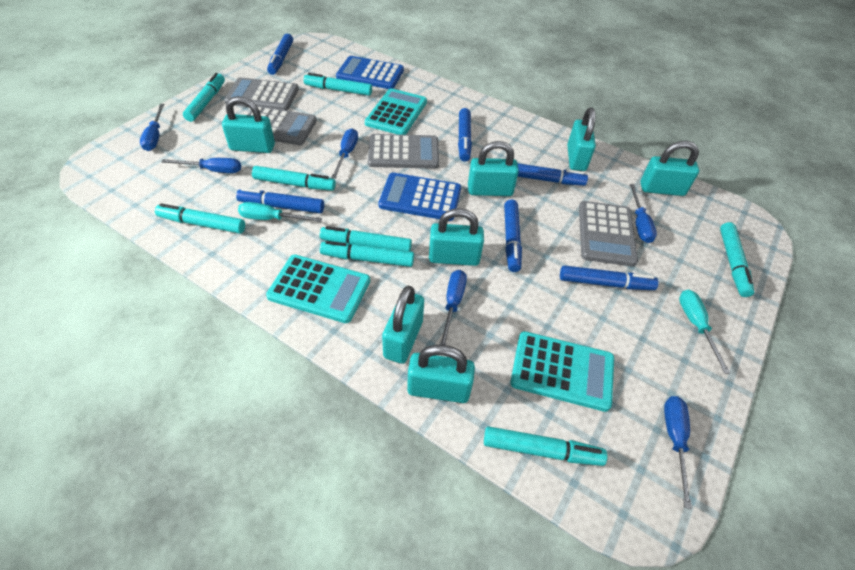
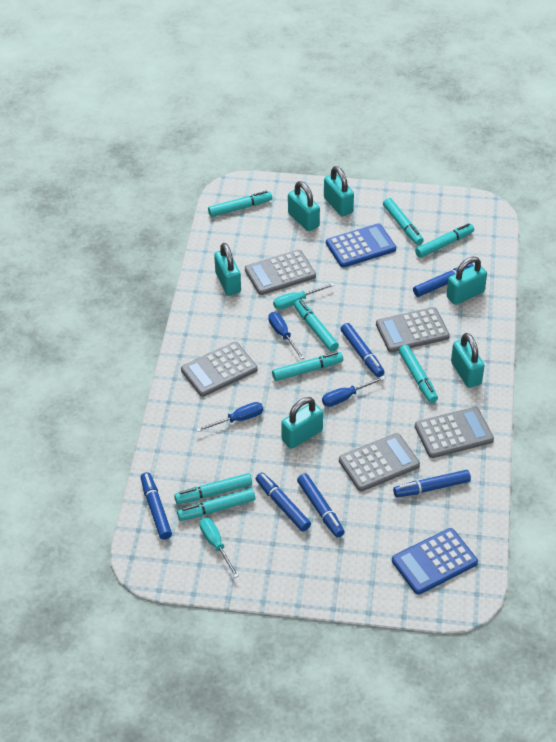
blue screwdriver: [140,104,164,151] [161,158,241,173] [331,129,358,179] [440,270,467,345] [630,184,657,243] [664,396,692,509] = 6 -> [196,402,263,432] [268,312,304,359] [322,376,386,407] = 3
grey calculator: [224,77,299,110] [248,106,317,145] [368,134,439,169] [579,201,638,267] = 4 -> [181,342,258,397] [245,250,316,295] [339,433,420,492] [376,307,450,352] [415,407,494,458] = 5
turquoise calculator: [266,254,370,323] [365,88,427,135] [510,331,614,412] = 3 -> none = 0
turquoise padlock: [222,96,275,153] [382,285,424,364] [407,345,475,403] [429,208,484,266] [468,141,519,196] [567,108,596,171] [640,141,699,196] = 7 -> [214,243,241,295] [281,397,323,449] [288,181,320,231] [324,166,354,216] [447,256,487,305] [451,333,484,388] = 6

